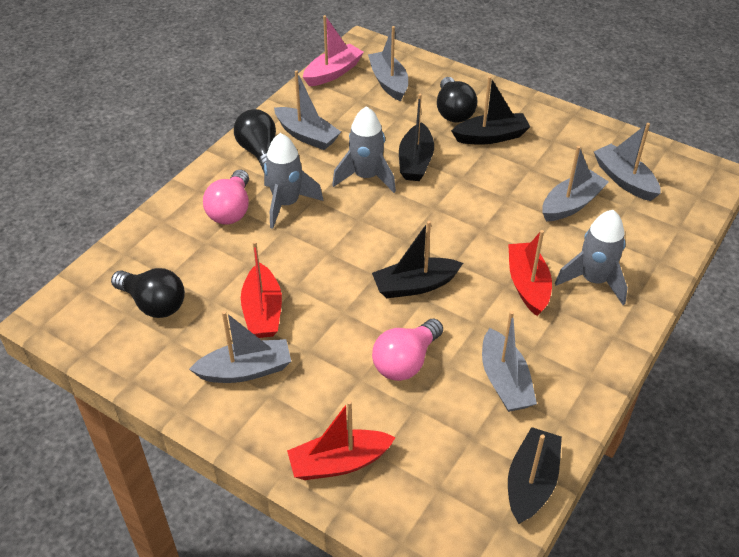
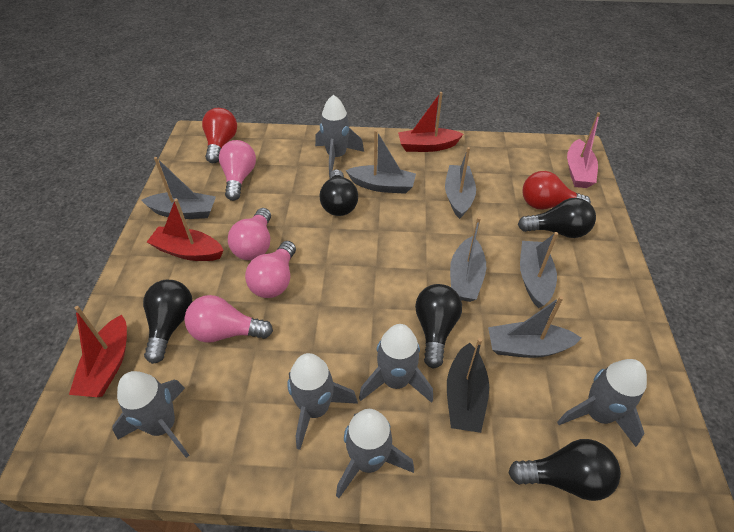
black boat: [372,221,463,298] [399,94,434,181] [451,76,530,145] [508,427,562,524] = 4 -> [447,338,489,433] = 1
black light bulb: [111,268,185,318] [234,109,276,172] [437,77,478,123] = 3 -> [143,280,193,364] [320,169,358,216] [415,284,462,369] [509,439,621,501] [518,198,596,238] = 5
grey rocket: [264,133,324,229] [332,106,396,193] [555,210,628,305] = 3 -> [112,371,189,458] [287,353,358,450] [315,95,364,175] [336,409,414,498] [359,324,433,403] [557,359,647,447] = 6
pink light bulb: [203,170,249,225] [372,319,443,381] = 2 -> [184,295,273,343] [219,140,256,201] [228,208,271,260] [245,241,296,298] = 4
red light bulb: none = 0 -> [202,108,237,163] [522,171,591,209] = 2

